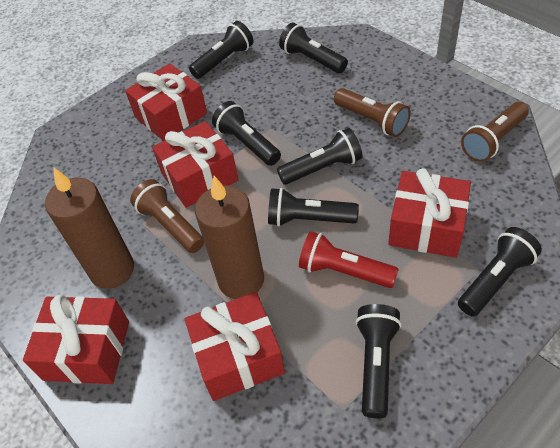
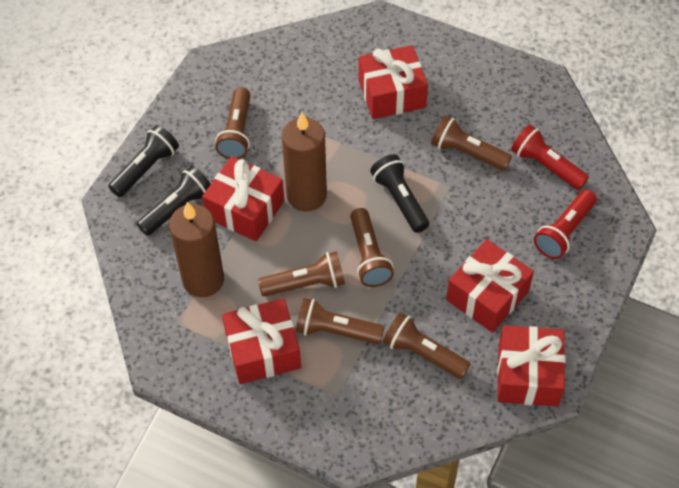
black flashlight: [189,21,254,79] [212,101,281,166] [268,188,359,227] [277,128,363,185] [279,22,348,73] [356,304,402,418] [458,227,542,317] = 7 -> [108,125,179,197] [136,166,211,236] [370,154,429,233] = 3
brown flashlight: [130,179,204,253] [334,88,411,137] [461,102,529,162] = 3 -> [215,87,251,159] [258,251,345,297] [295,298,385,344] [350,208,394,287] [383,312,471,379] [431,116,512,171] = 6
red flashlight: [299,231,399,288] = 1 -> [511,124,589,190] [534,190,597,259] = 2

